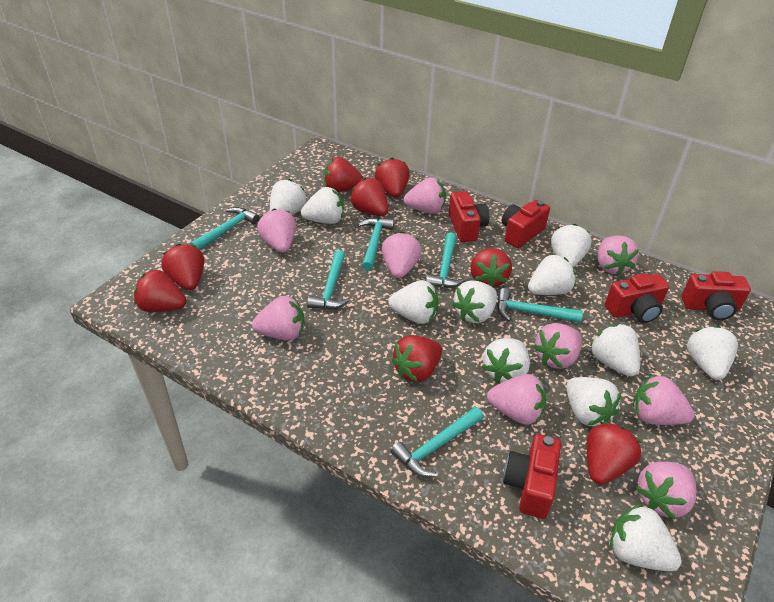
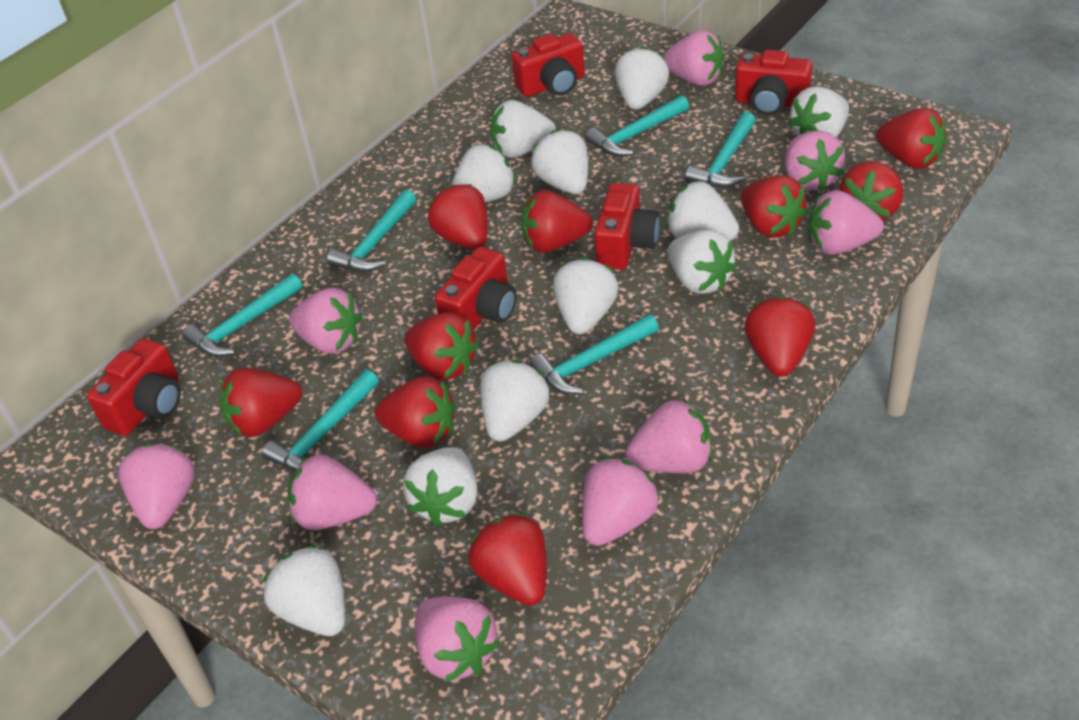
red strawberry: [134,270,186,312] [161,244,204,290] [324,157,364,192] [350,178,389,216] [375,157,410,198] [391,335,442,382] [471,248,512,287] [587,422,642,484] = 8 -> [220,368,302,437] [375,377,456,448] [404,312,479,380] [428,184,488,250] [469,513,547,606] [521,190,593,253] [740,175,808,238] [745,295,815,377] [839,161,903,221] [876,108,947,169] = 10

